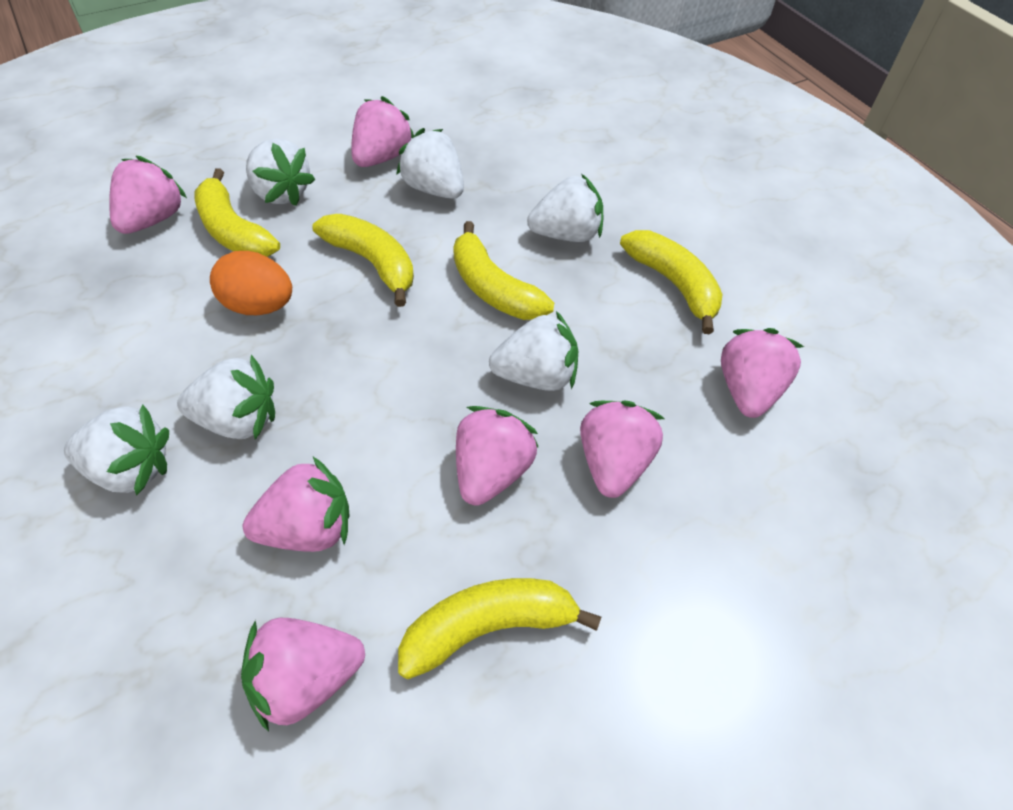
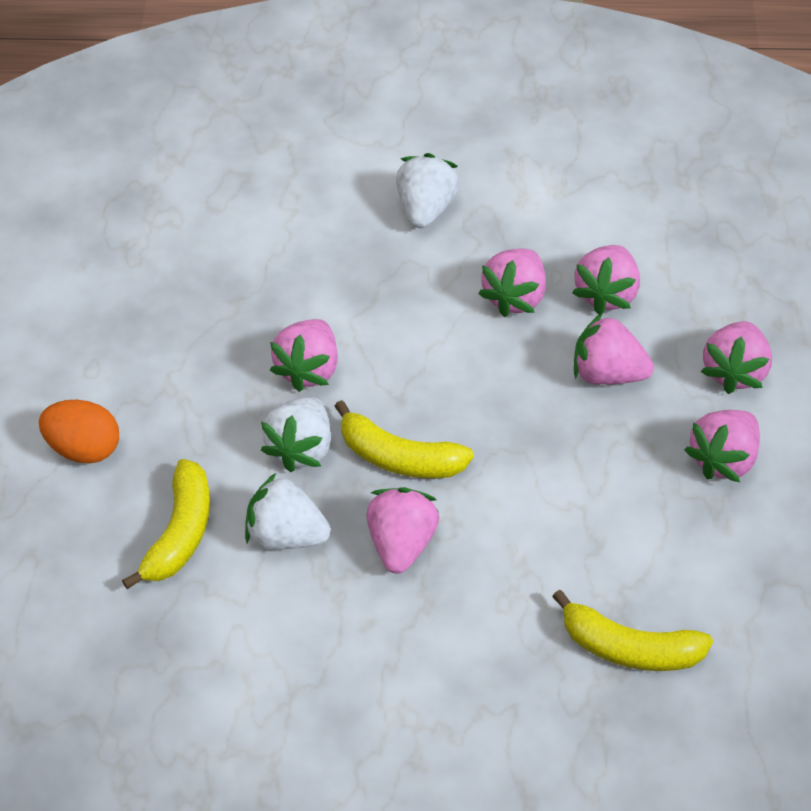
white strawberry: [64,405,169,496] [177,355,275,439] [246,139,315,206] [396,128,464,199] [489,311,578,391] [527,174,603,242] = 6 -> [245,473,331,550] [261,397,331,472] [396,153,459,228] = 3
yellow banana: [194,168,280,257] [312,214,414,307] [398,578,601,679] [453,221,554,320] [620,230,723,334] = 5 -> [122,459,210,589] [334,400,474,478] [552,590,713,671] = 3

